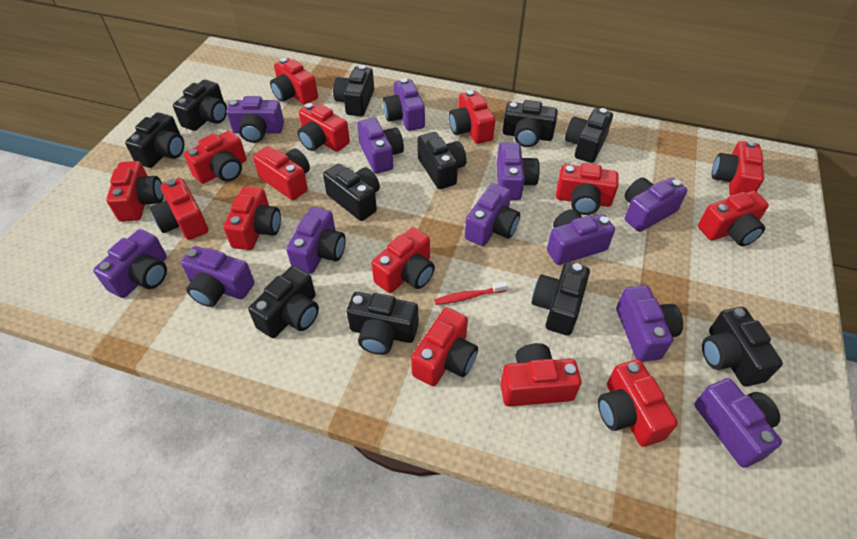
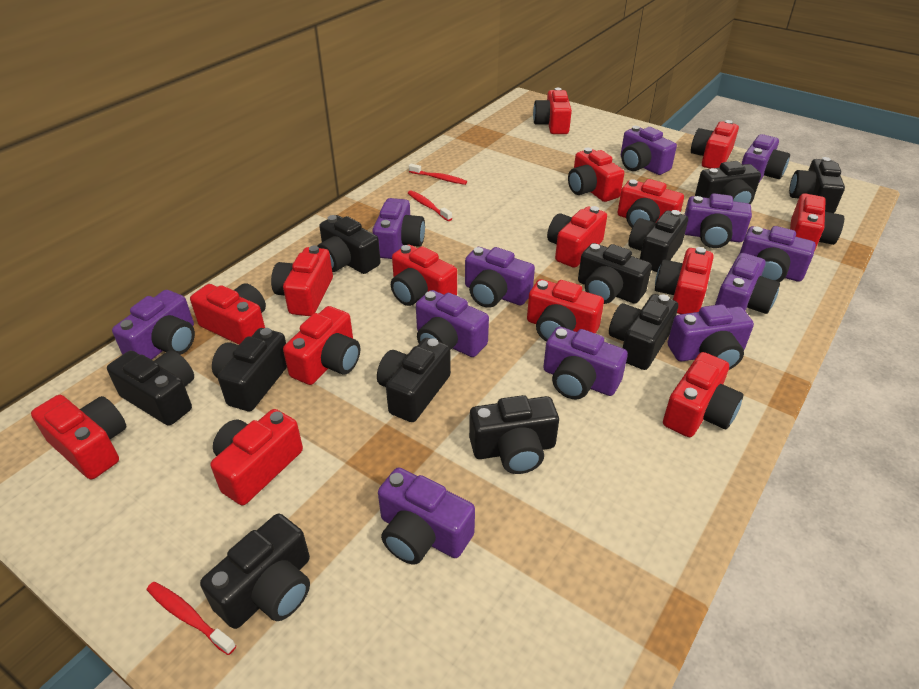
red toothbrush: [434,281,508,305] = 1 -> [147,582,236,655] [408,190,452,221] [409,164,467,185] = 3

